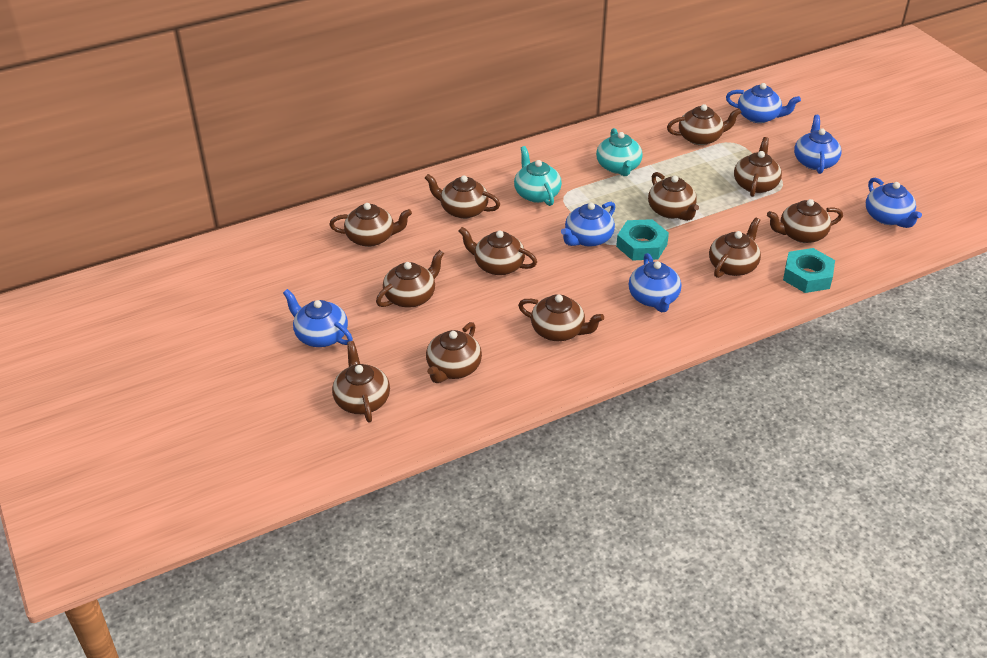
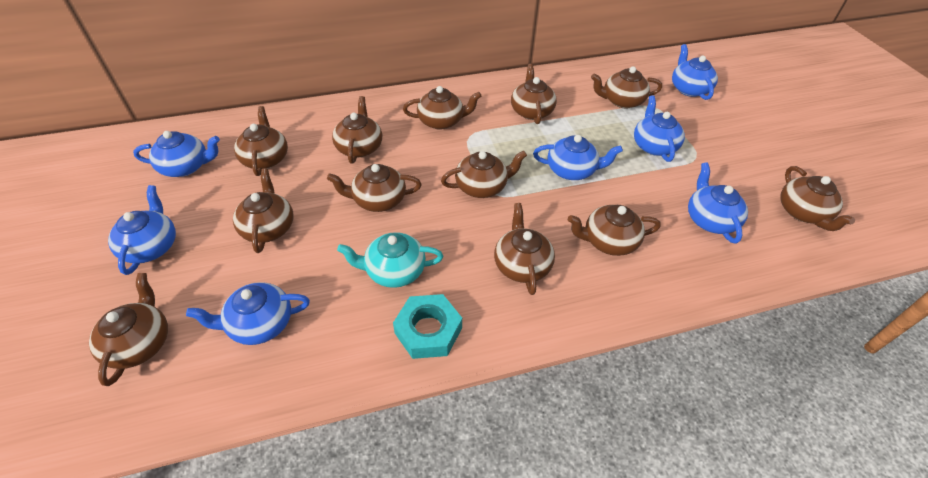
blue teapot: [283,289,353,347] [561,202,616,247] [629,253,681,312] [726,83,801,123] [794,115,841,174] [866,178,922,228] = 6 -> [108,185,176,275] [133,131,220,177] [186,282,310,345] [533,135,623,180] [634,95,685,162] [672,44,718,100] [688,162,748,244] = 7
turquoise nut: [616,219,669,261] [783,248,835,293] = 2 -> [393,294,462,359] = 1
turquoise teapot: [514,146,562,206] [596,128,643,176] = 2 -> [337,232,443,288] = 1

